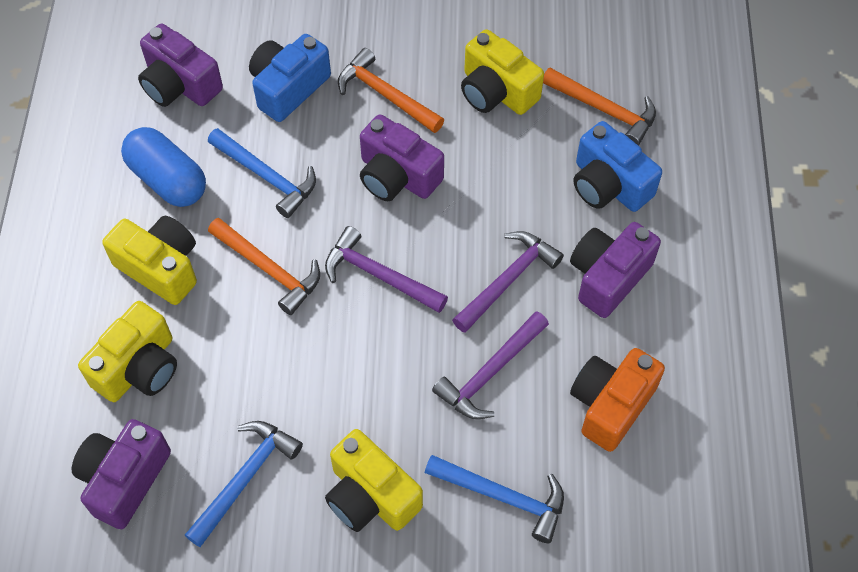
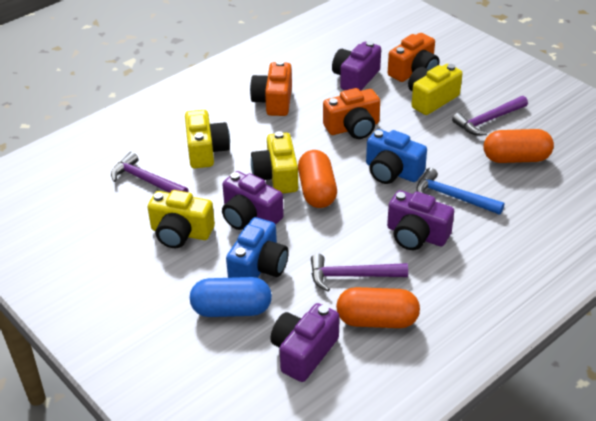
blue hammer: [185,421,303,547] [208,128,316,218] [425,455,564,543] = 3 -> [416,168,504,215] = 1
orange camera: [570,348,665,452] = 1 -> [250,60,292,116] [323,88,380,139] [388,33,439,82] = 3
orange capsule: none = 0 -> [298,150,337,208] [336,287,420,328] [484,129,554,163] = 3
orange hammer: [208,218,320,315] [338,48,444,133] [543,68,656,146] = 3 -> none = 0

